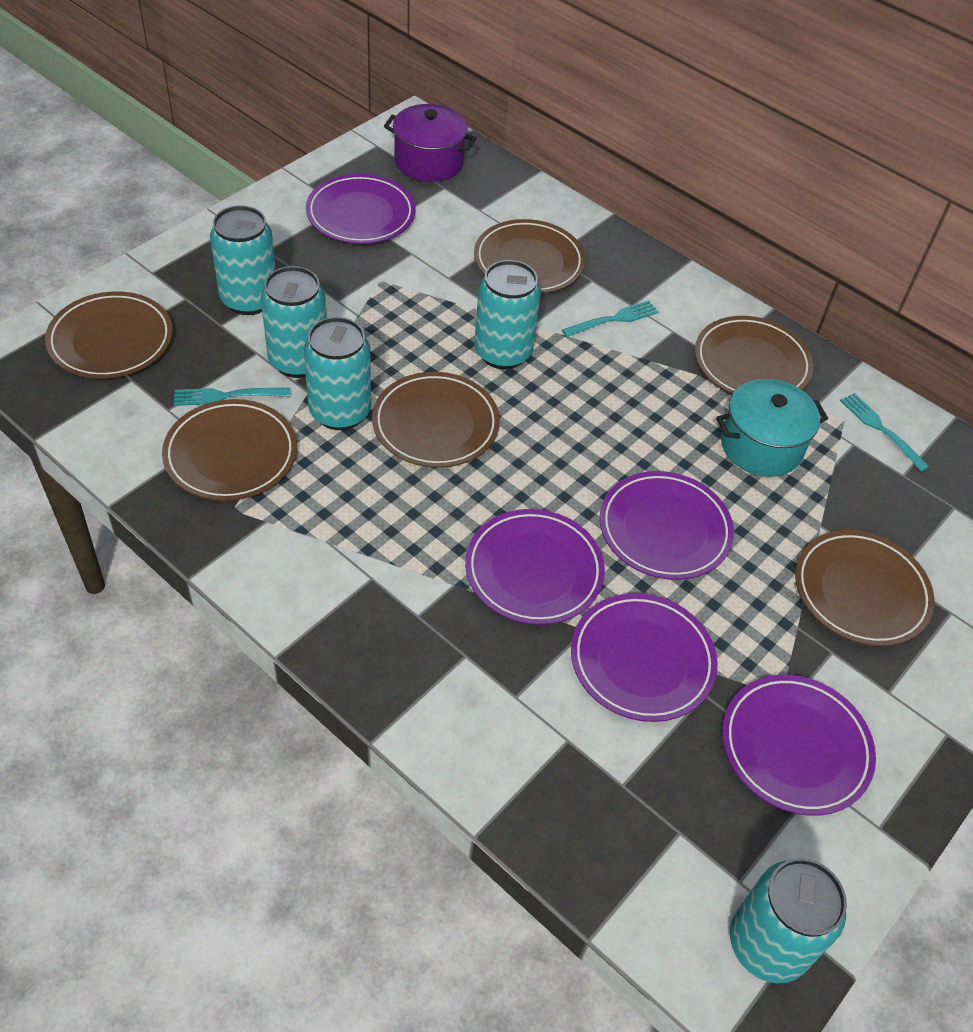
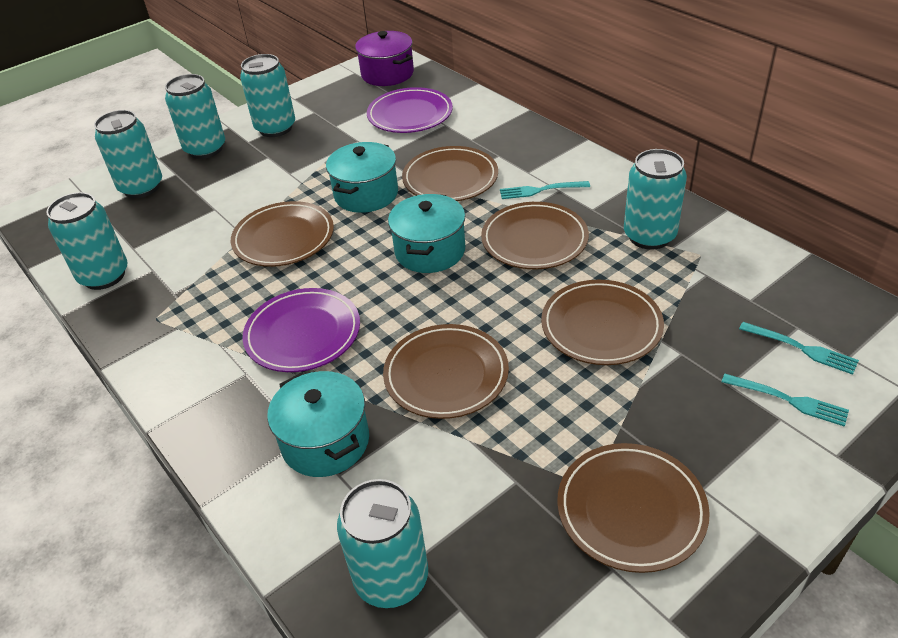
purple plate: [306,174,416,244] [465,509,605,625] [571,593,718,722] [599,471,734,580] [722,675,876,816] = 5 -> [242,288,360,372] [367,87,453,133] = 2
turquoise can: [210,205,276,315] [261,266,327,378] [304,317,371,430] [474,260,541,369] [730,858,847,984] = 5 -> [46,192,128,290] [94,110,162,198] [165,74,225,159] [240,54,295,137] [337,479,428,608] [624,149,687,250] = 6
turquoise pot: [716,379,828,477] = 1 -> [267,371,369,477] [326,142,398,213] [388,194,465,273] = 3

